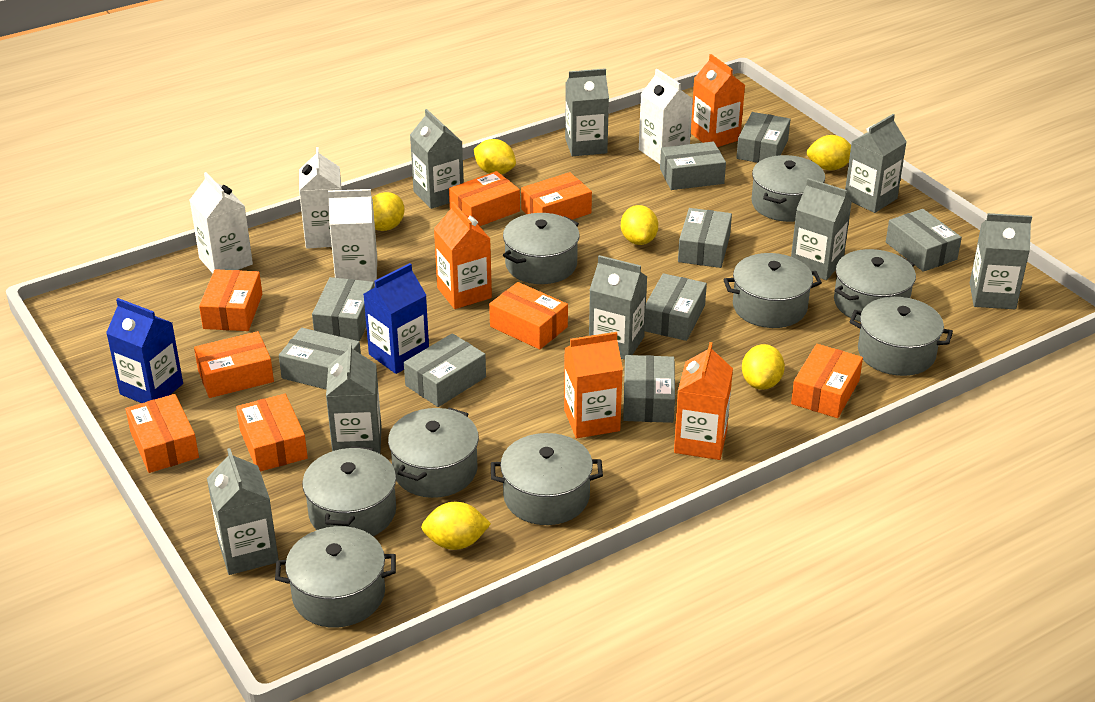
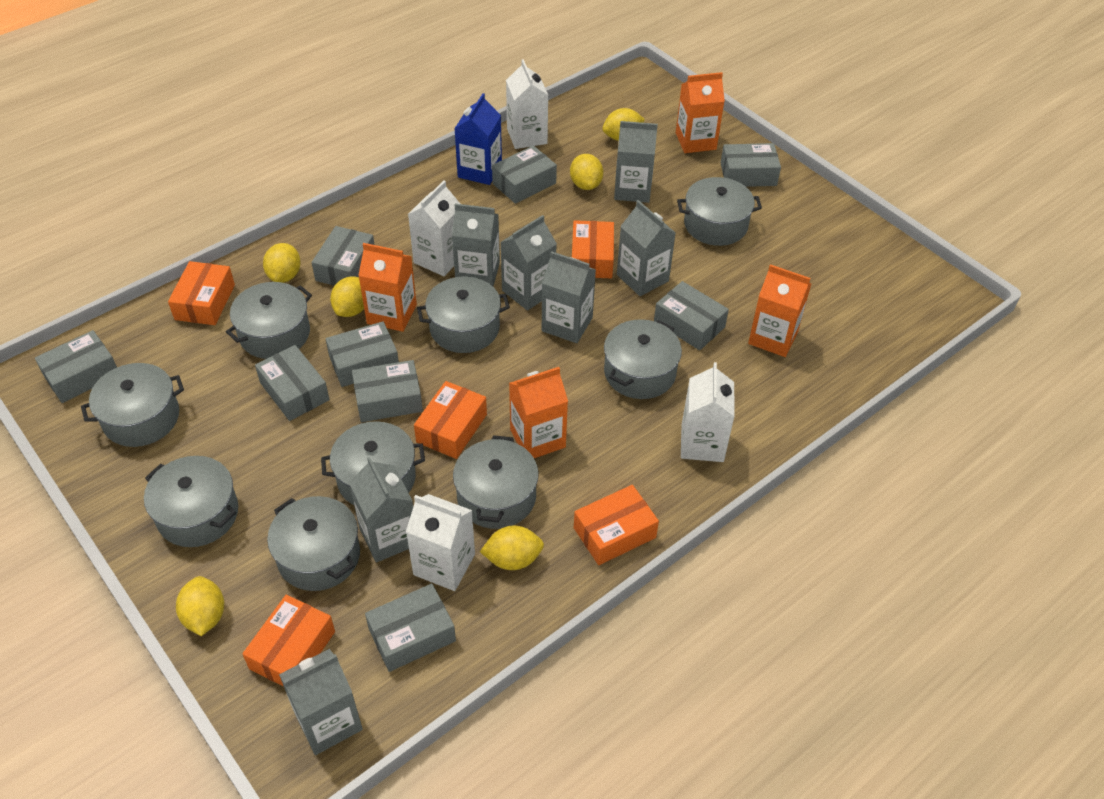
blue carton: [106,298,183,403] [364,263,429,374] = 2 -> [454,93,502,185] = 1
grey carton: [207,448,279,575] [326,342,381,454] [410,109,464,209] [565,68,609,156] [589,255,647,360] [791,178,852,280] [845,114,907,213] [970,213,1032,309] = 8 -> [279,649,363,755] [349,457,413,563] [452,203,500,286] [500,215,557,311] [542,251,596,343] [614,121,658,203] [617,200,676,296] = 7
orange box: [126,394,199,473] [194,331,274,398] [199,269,262,331] [236,394,308,472] [449,171,520,226] [489,282,568,349] [521,172,592,220] [791,344,863,418] = 8 -> [168,261,235,325] [242,595,335,687] [414,381,487,459] [572,220,614,278] [574,485,659,565] = 5

